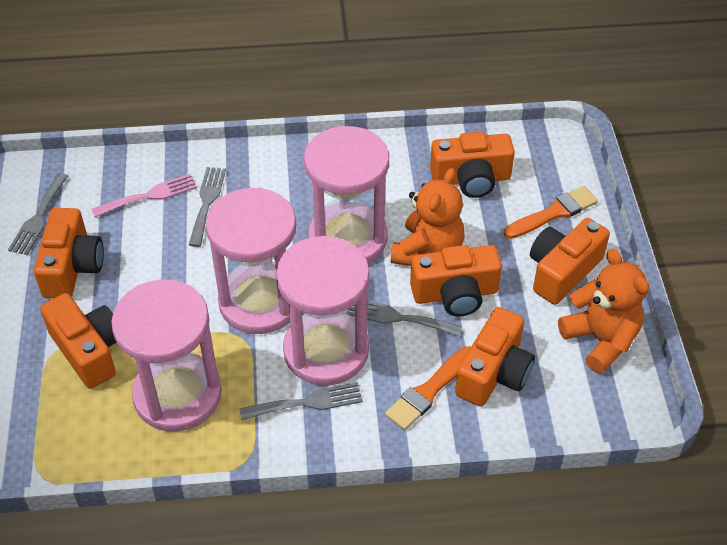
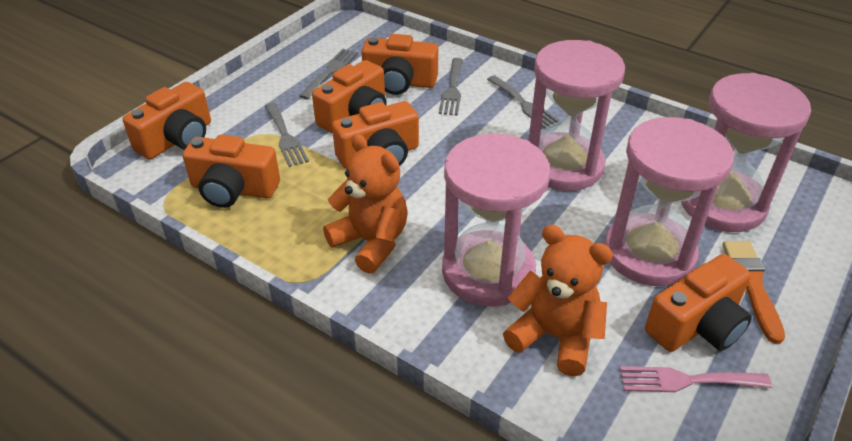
orange brush: [385,346,471,430] [504,186,598,239] = 2 -> [722,241,785,344] = 1

